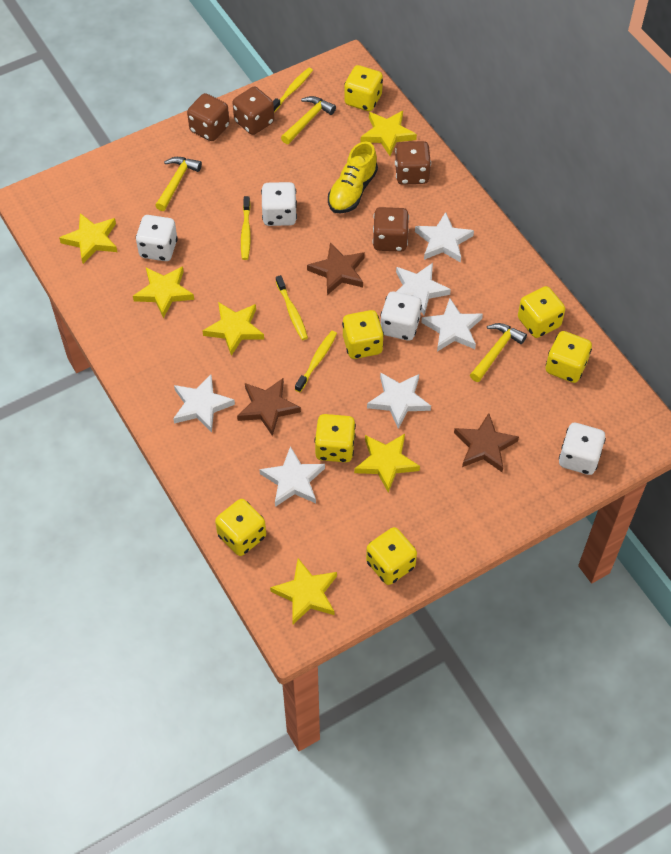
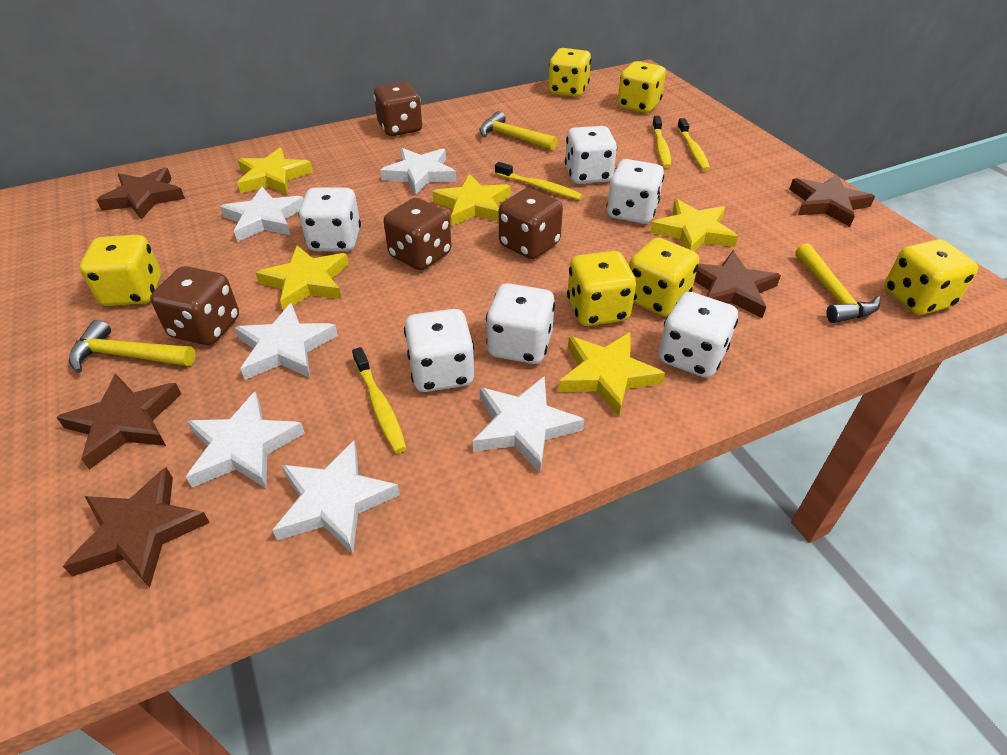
brown star: [237,378,301,436] [307,243,365,295] [454,413,519,472] = 3 -> [56,373,181,470] [63,467,210,588] [97,168,185,220] [694,251,781,318] [789,174,875,227] = 5
white dice: [136,215,178,261] [261,182,297,226] [380,292,422,341] [559,423,606,475] = 4 -> [299,187,361,251] [404,309,474,392] [486,283,555,364] [565,126,617,184] [606,159,664,224] [658,292,738,378] = 6
yellow dice: [215,499,266,556] [314,414,356,463] [342,310,384,359] [344,65,383,111] [366,527,417,585] [518,286,565,338] [546,331,592,383] = 7 -> [79,235,161,306] [548,48,591,97] [567,251,636,326] [617,61,666,113] [629,238,699,316] [884,239,978,315] = 6
yellow shoe: [328,141,378,213] = 1 -> none = 0
yellow star: [59,213,117,264] [133,266,194,318] [202,302,264,356] [270,558,337,624] [354,434,420,493] [361,111,417,156] = 6 -> [237,147,313,194] [255,245,349,311] [432,174,511,226] [558,332,665,417] [650,199,738,251] = 5

